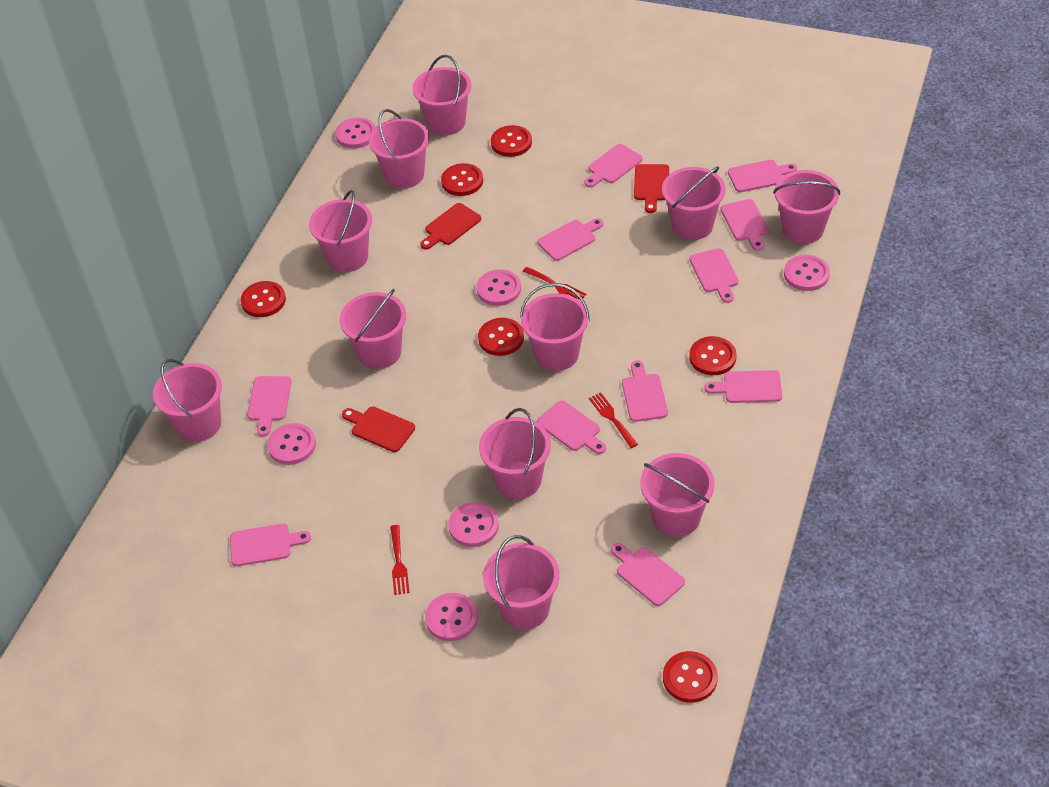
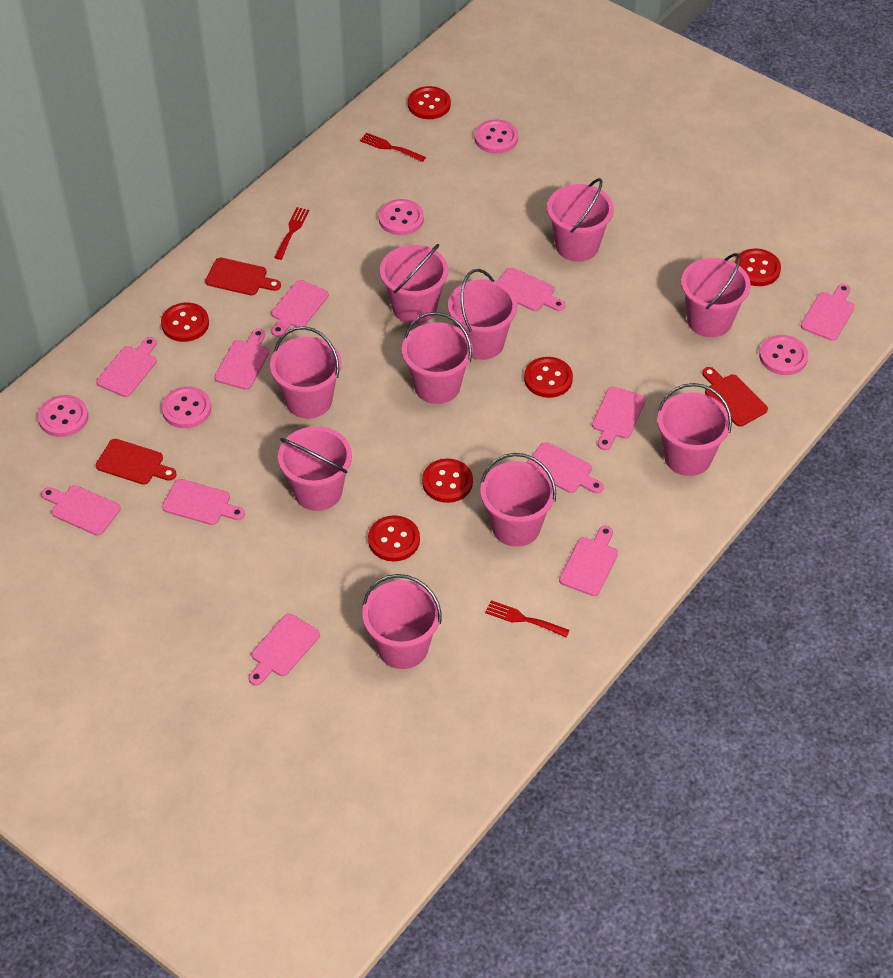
pink bucket: [153,359,222,442] [309,190,372,272] [339,289,406,369] [369,109,429,189] [413,55,471,136] [479,408,551,499] [483,535,560,630] [520,283,590,371] [640,453,715,537] [662,166,725,240] [773,170,840,244] = 11 -> [270,326,341,419] [278,426,352,511] [362,574,441,669] [380,244,448,324] [402,312,473,404] [448,269,517,360] [481,453,556,547] [547,178,614,262] [657,383,732,476] [681,253,751,337] = 10
pink button: [267,423,316,465] [335,117,376,148] [425,593,478,641] [448,502,499,547] [476,269,521,306] [784,255,830,291] = 6 -> [38,395,88,437] [162,386,211,428] [379,199,424,235] [475,120,518,154] [759,335,808,375] = 5

